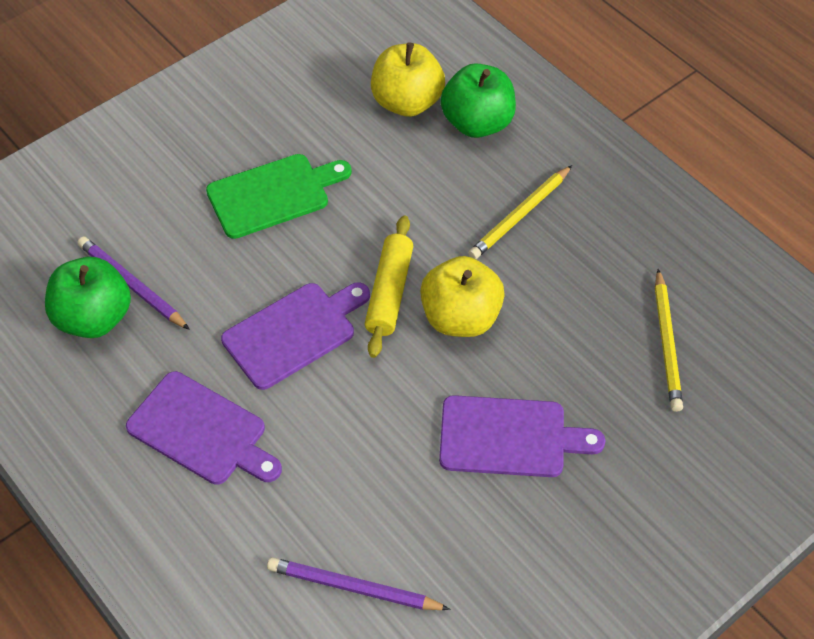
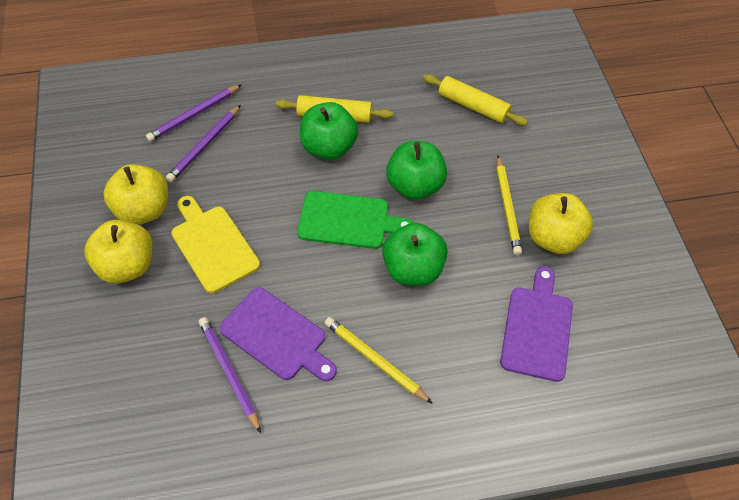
green apple: [45,257,131,338] [440,63,516,138] = 2 -> [300,102,358,160] [382,223,448,286] [386,141,447,200] = 3
purple cutting board: [126,371,282,485] [221,282,370,390] [439,395,605,477] = 3 -> [219,287,337,381] [500,266,573,382] = 2
purple pencil: [78,236,190,330] [267,557,450,610] = 2 -> [146,84,242,142] [166,105,241,182] [199,317,261,433] = 3
yellow apple: [371,42,445,117] [420,256,505,337] = 2 -> [84,220,153,284] [103,164,168,225] [529,193,593,254] = 3
yellow cutting board: none = 0 -> [171,196,260,293] = 1
yellow rolling pin: [365,215,413,358] = 1 -> [276,95,393,123] [423,74,528,126] = 2

